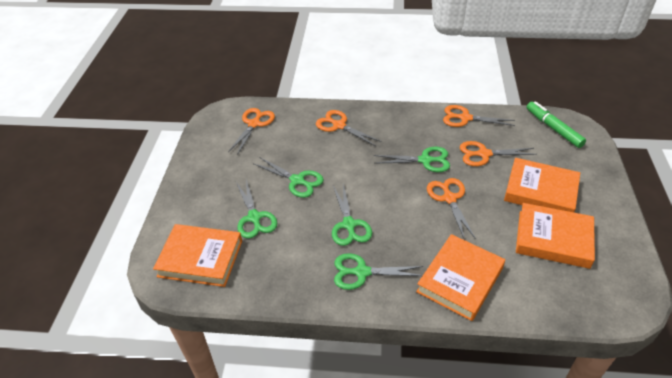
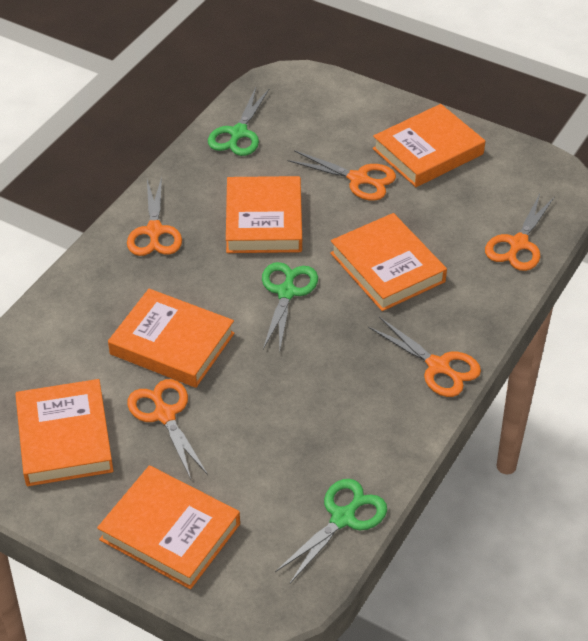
green marker: [526,101,586,148] = 1 -> none = 0
green scissors: [236,179,277,239] [254,157,324,198] [332,183,372,246] [334,253,424,290] [374,147,450,172] = 5 -> [208,88,269,156] [262,262,318,352] [275,479,387,583] = 3
orange book: [153,224,242,287] [416,234,505,321] [504,158,580,212] [516,203,595,269] = 4 -> [15,379,113,486] [97,465,240,589] [108,289,234,388] [226,176,302,253] [330,213,447,311] [372,104,485,187] = 6

